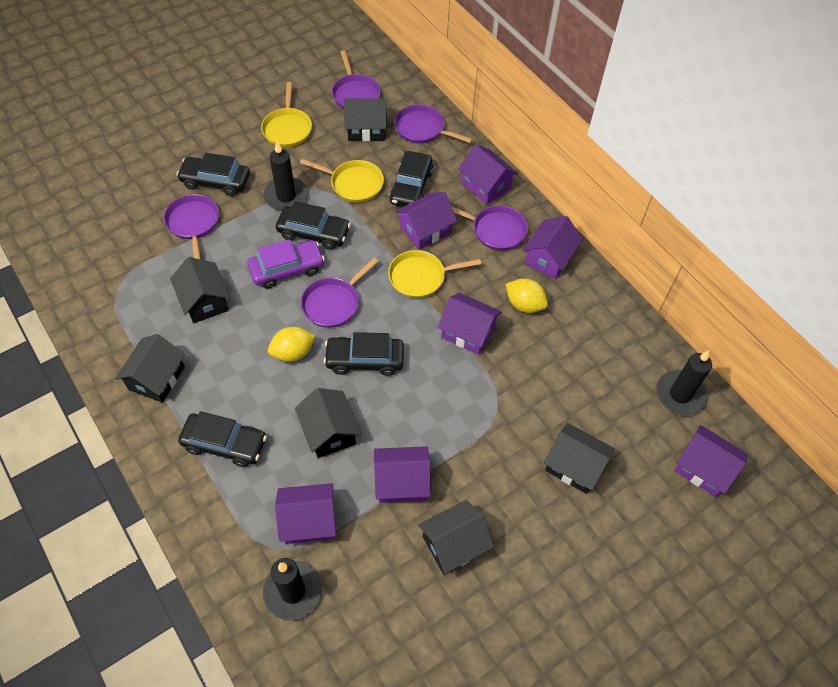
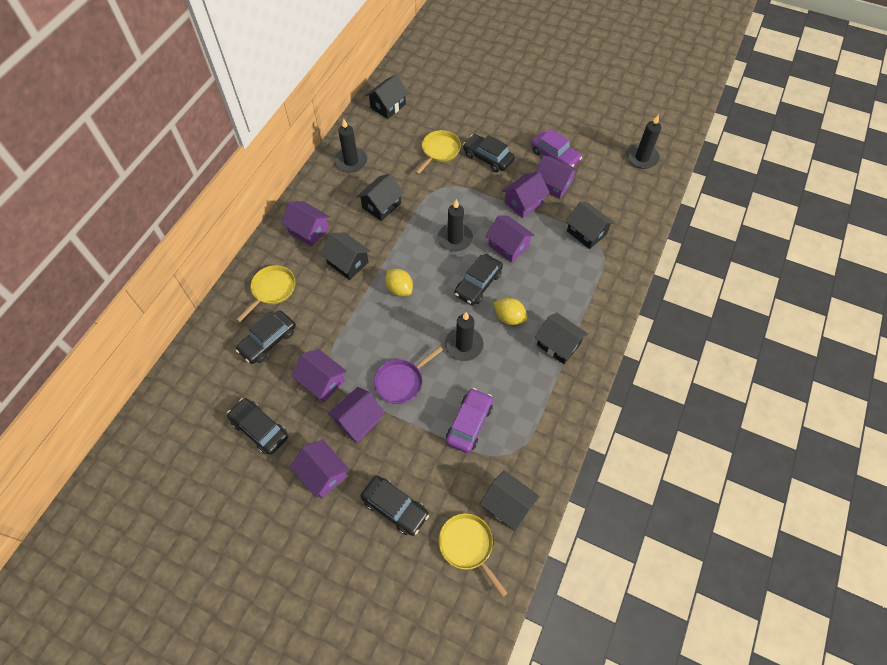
black candle: [263,558,322,620] [264,141,308,211] [656,350,712,415] = 3 -> [334,119,367,173] [438,199,473,252] [445,312,484,361] [626,114,661,169] = 4
purple car: [247,240,325,289] = 1 -> [446,388,493,453] [531,129,582,167] = 2
purple pan: [164,194,219,259] [301,258,379,328] [332,50,380,109] [394,104,473,143] [451,205,528,251] = 5 -> [374,346,443,404] = 1

